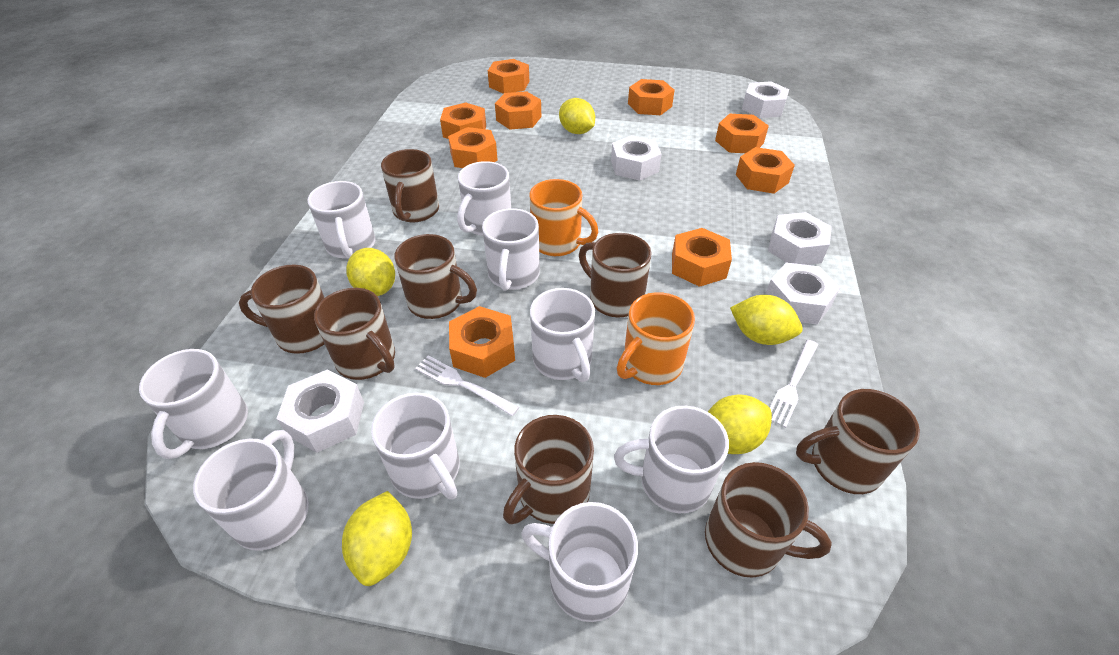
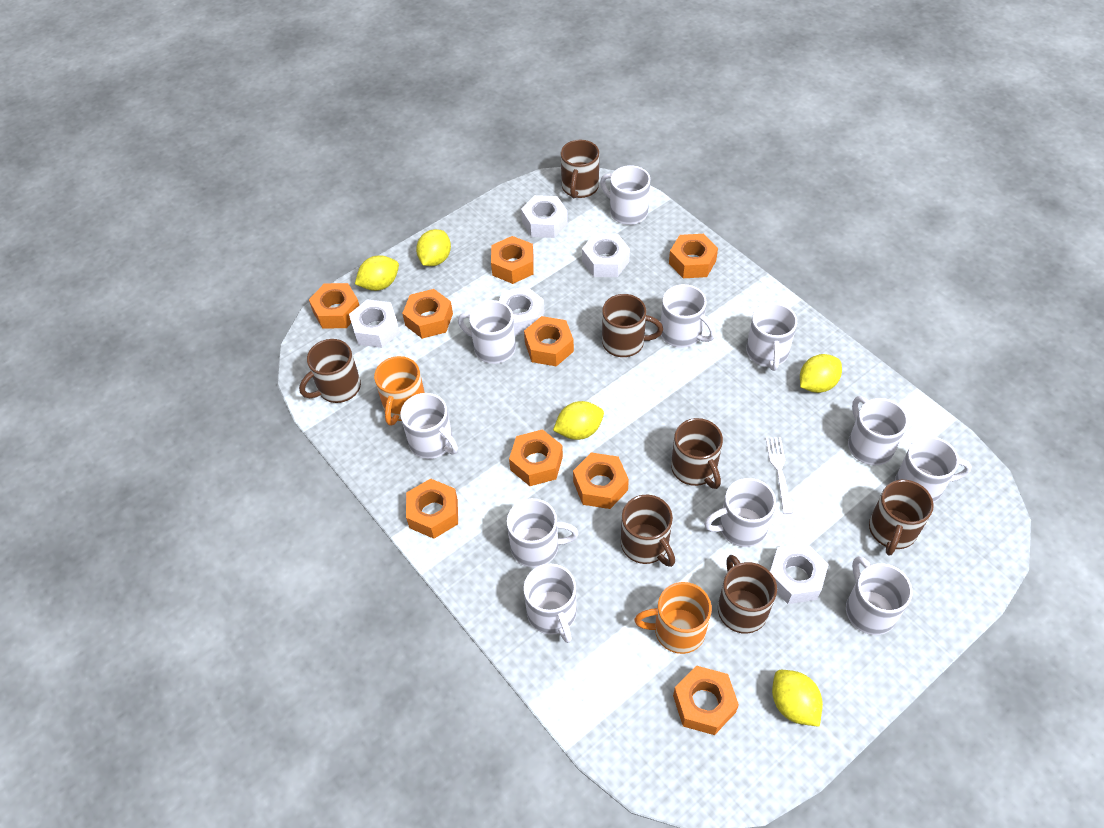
brown mug: [239,265,325,354] [314,288,395,380] [381,149,439,222] [395,234,477,319] [503,415,594,524] [579,233,652,317] [705,462,832,578] [796,389,920,494] = 8 -> [299,339,361,403] [561,140,599,199] [602,294,663,357] [621,495,675,567] [671,418,723,489] [718,555,777,634] [869,480,934,556] = 7
white fork: [415,355,519,416] [770,340,818,428] = 2 -> [766,437,793,514] = 1
white mug: [139,349,248,459] [193,430,309,551] [307,181,376,259] [371,393,460,500] [457,161,511,236] [482,208,540,291] [521,502,638,622] [530,288,595,382] [614,406,729,513] = 9 -> [400,393,458,459] [458,300,516,364] [507,498,579,568] [524,564,577,643] [600,165,650,225] [661,284,716,348] [704,478,776,547] [746,303,797,371] [846,556,913,635] [848,396,908,465] [895,436,972,503] = 11

